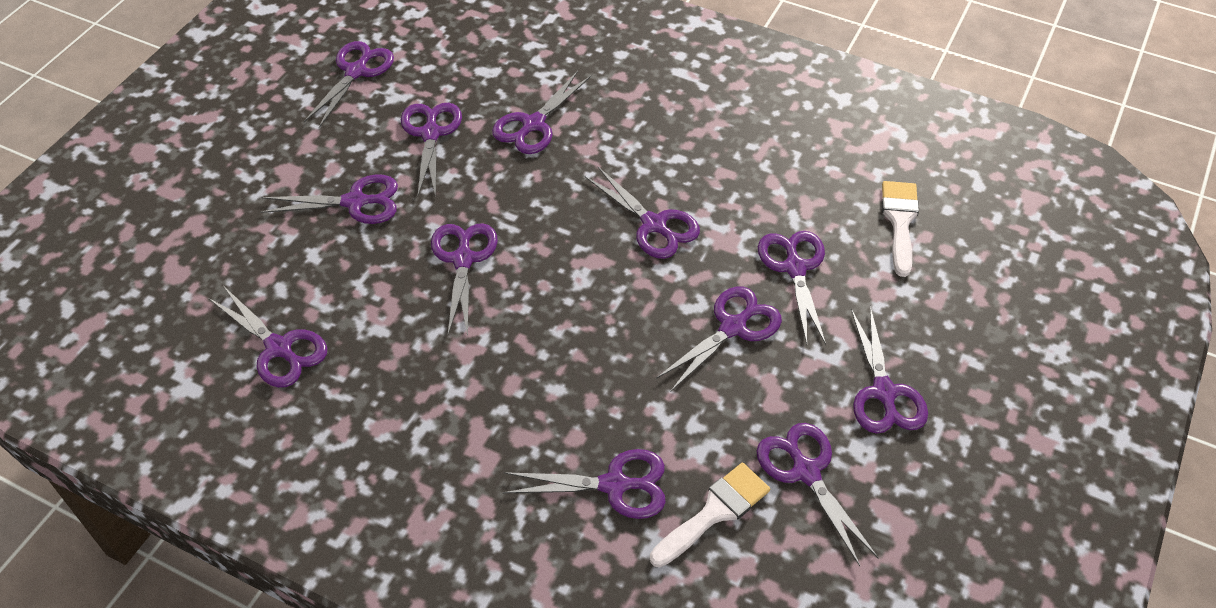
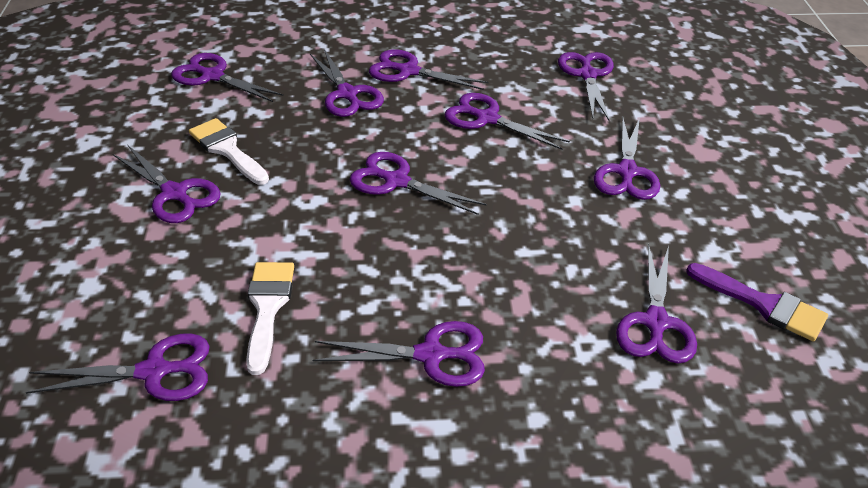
purple brush: none = 0 -> [686,263,828,341] = 1
purple scissors: [208,287,327,388] [260,174,398,224] [304,41,394,128] [401,103,462,197] [431,223,498,337] [492,71,591,154] [502,449,666,519] [585,167,700,259] [656,286,782,392] [757,423,878,566] [758,231,826,345] [851,306,928,434] = 12 -> [25,333,210,401] [113,145,221,223] [171,53,283,102] [310,49,384,117] [312,321,485,387] [350,152,487,215] [369,49,488,90] [445,93,570,150] [558,52,614,121] [594,117,660,200] [616,243,697,364] = 11

